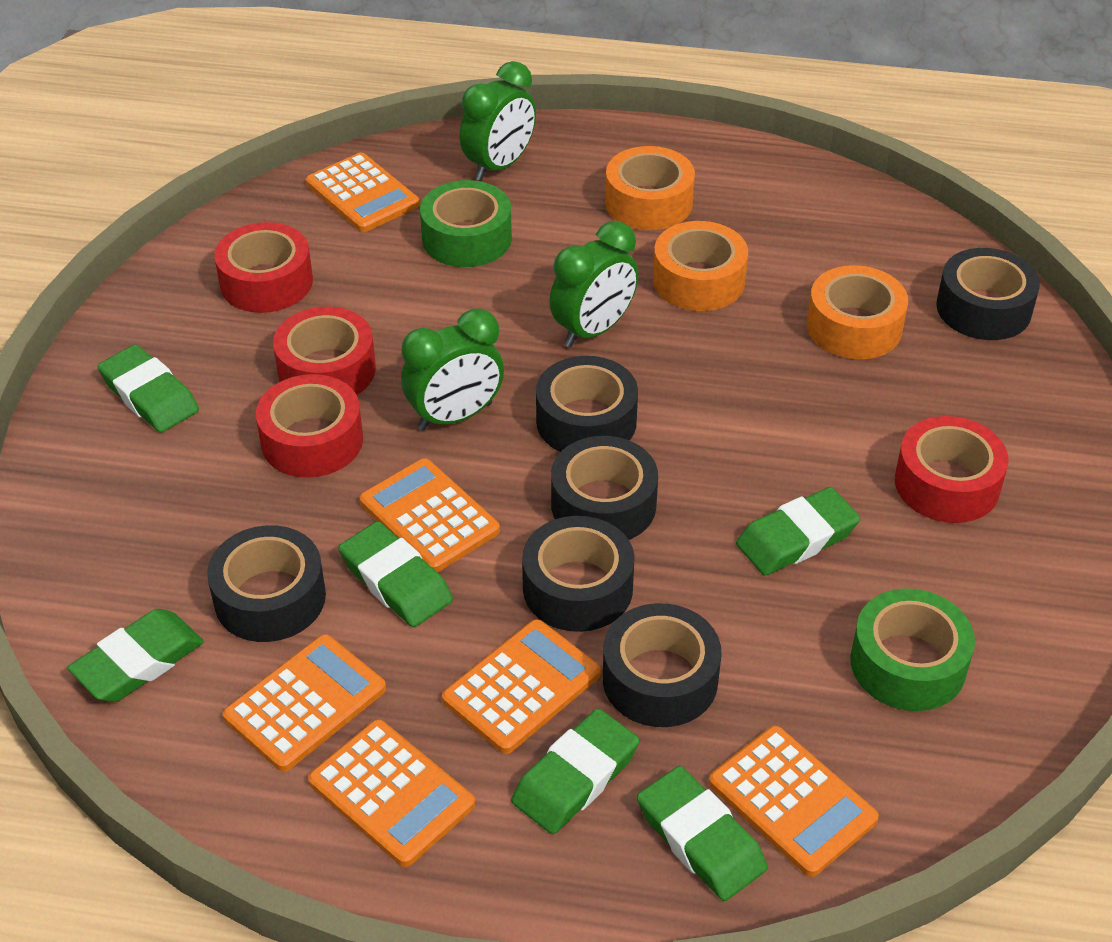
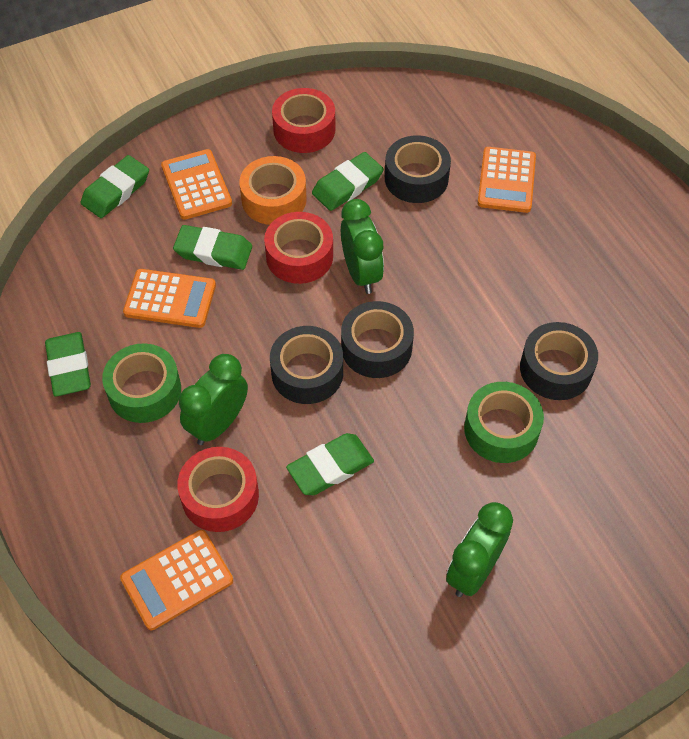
black tape: [207,525,326,642] [522,516,634,632] [536,356,638,452] [551,436,658,540] [603,603,722,727] [936,248,1040,340] = 6 -> [270,326,343,404] [341,301,414,378] [385,135,451,203] [520,322,598,400] = 4
green eraser: [68,609,204,702] [98,344,199,433] [339,521,453,627] [511,709,640,834] [637,766,768,901] [736,487,860,576] = 6 -> [45,332,91,397] [81,155,149,218] [173,225,252,270] [286,433,374,495] [312,152,384,211] = 5
orange calculator: [223,634,386,772] [306,153,419,232] [308,720,475,867] [359,458,500,572] [442,619,601,754] [708,726,879,877] = 6 -> [120,530,233,630] [123,269,216,328] [161,149,232,220] [477,147,536,213] = 4
orange tape: [605,146,695,230] [653,221,748,311] [807,265,908,359] = 3 -> [239,156,307,225] = 1
red tape: [214,222,313,313] [256,374,363,478] [273,307,376,395] [895,416,1009,523] = 4 -> [177,447,259,532] [264,212,333,284] [272,88,335,153] = 3

